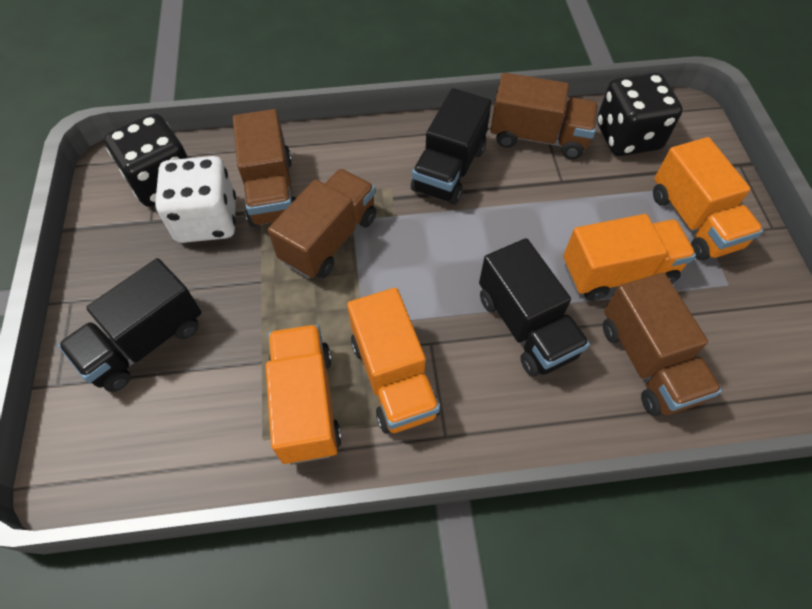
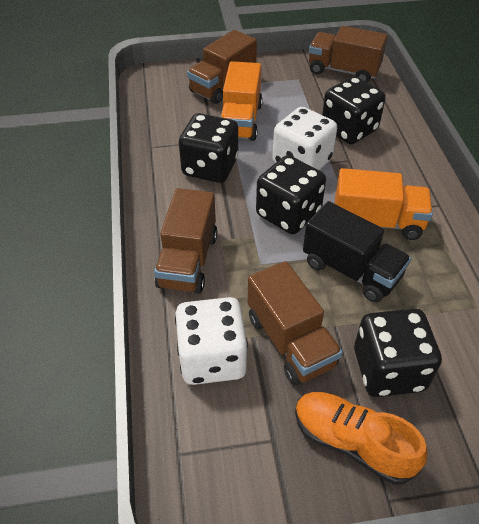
black dice: [104,113,188,207] [597,73,683,156] = 2 -> [179,113,238,183] [256,155,326,234] [322,76,386,144] [354,309,442,397] = 4
black truck: [58,258,202,392] [411,88,492,205] [479,238,590,377] = 3 -> [303,201,411,303] = 1
orange shoe: none = 0 -> [295,392,428,485] = 1
orange truck: [266,324,342,464] [347,288,440,434] [563,214,696,301] [653,137,763,260] = 4 -> [221,61,262,141] [335,168,433,240] = 2
white dice: [155,156,236,243] = 1 -> [175,297,248,385] [272,107,337,170] = 2

